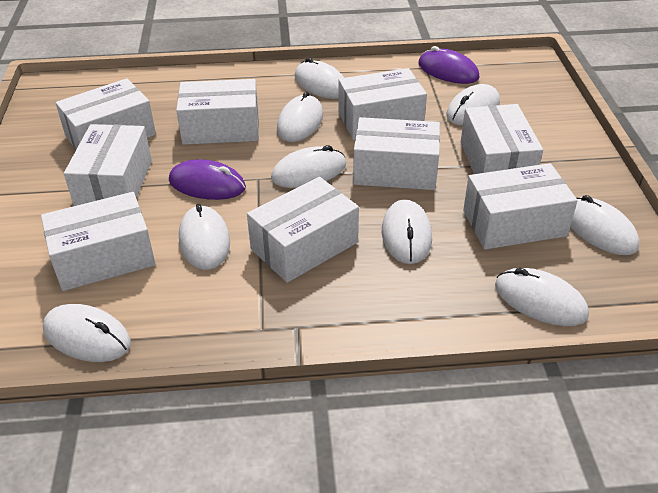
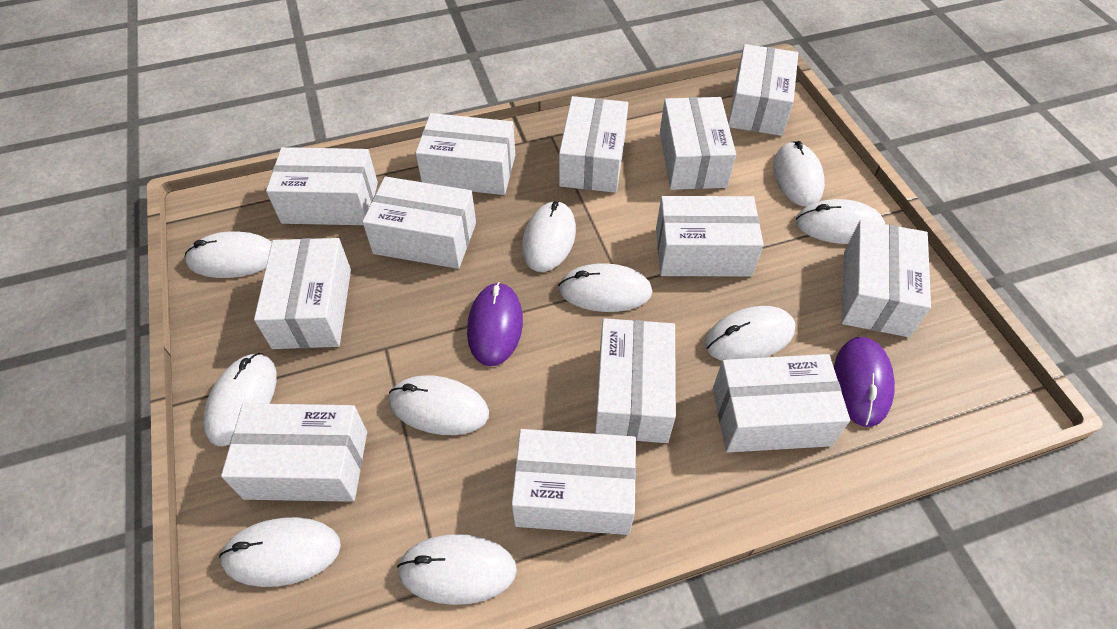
white box: [41,192,155,291] [55,78,156,149] [64,124,152,206] [176,79,259,145] [247,177,359,283] [339,68,427,140] [353,117,440,190] [461,104,543,174] [463,163,578,249] = 9 -> [221,403,367,502] [254,238,351,349] [266,147,378,225] [363,176,476,269] [415,113,515,195] [511,429,636,535] [559,96,628,193] [595,318,676,443] [656,196,764,277] [660,97,736,190] [713,354,850,453] [728,44,798,136] [841,220,931,337] = 13
white mouse: [43,304,131,362] [179,204,230,270] [271,145,346,188] [277,91,323,142] [295,57,344,99] [382,199,432,264] [446,84,500,125] [495,268,589,326] [570,195,640,255] = 9 -> [184,231,272,278] [203,353,277,446] [219,517,341,587] [389,375,489,435] [397,534,517,605] [522,201,576,272] [558,263,652,312] [705,306,795,360] [773,141,825,207] [795,199,885,244] = 10

